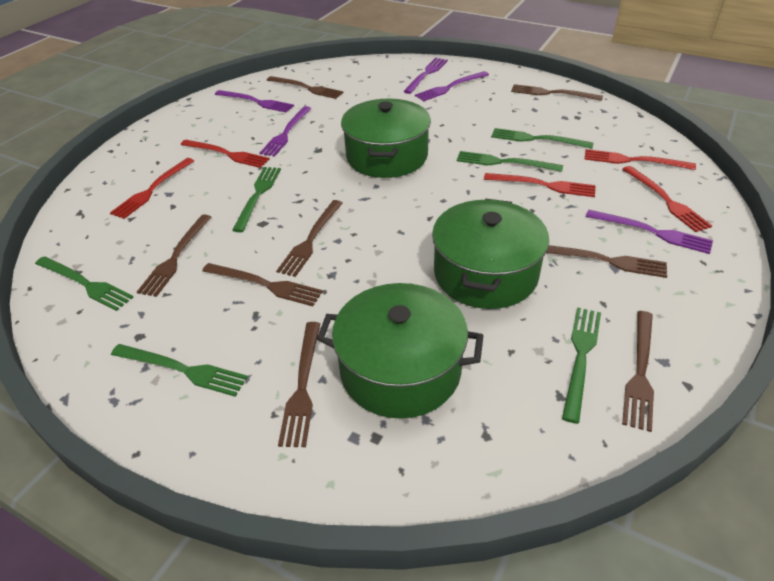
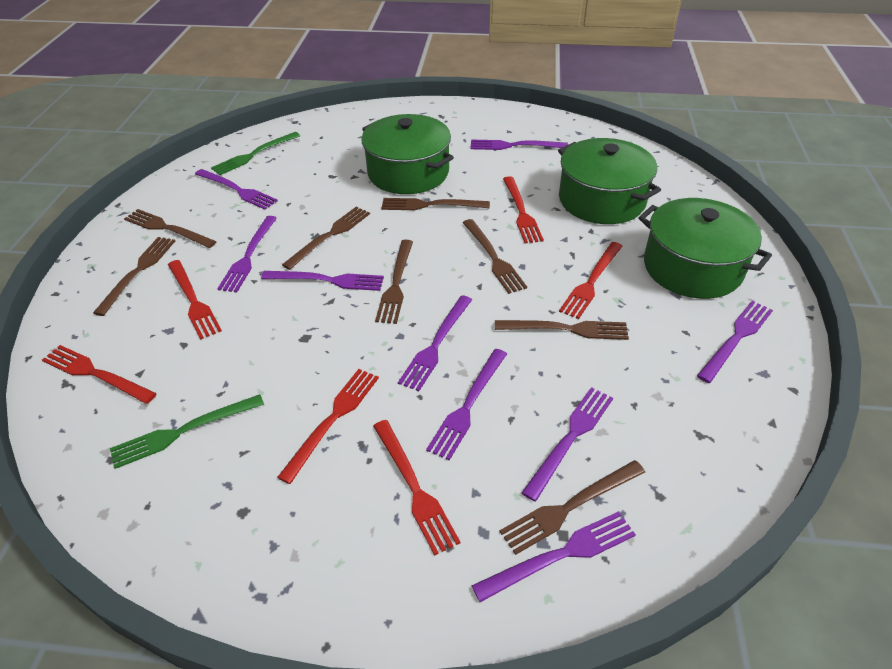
green fork: [35,256,133,311] [111,344,248,397] [232,167,281,232] [457,151,563,172] [491,128,594,149] [562,307,601,424] = 6 -> [110,394,264,469] [211,132,300,175] = 2
purple fork: [215,90,294,113] [260,106,312,157] [403,58,448,94] [415,71,489,101] [586,210,713,254] = 5 -> [195,169,278,210] [217,216,277,292] [261,271,384,291] [398,295,472,391] [426,349,507,461] [471,140,568,150] [472,511,636,602] [522,387,613,502] [697,301,773,383] = 9
red fork: [110,158,194,219] [181,140,270,168] [484,173,596,197] [584,149,696,170] [623,166,712,232] = 5 -> [42,345,157,404] [168,260,222,340] [277,369,379,484] [373,420,461,556] [503,176,544,243] [559,242,622,319] = 6

